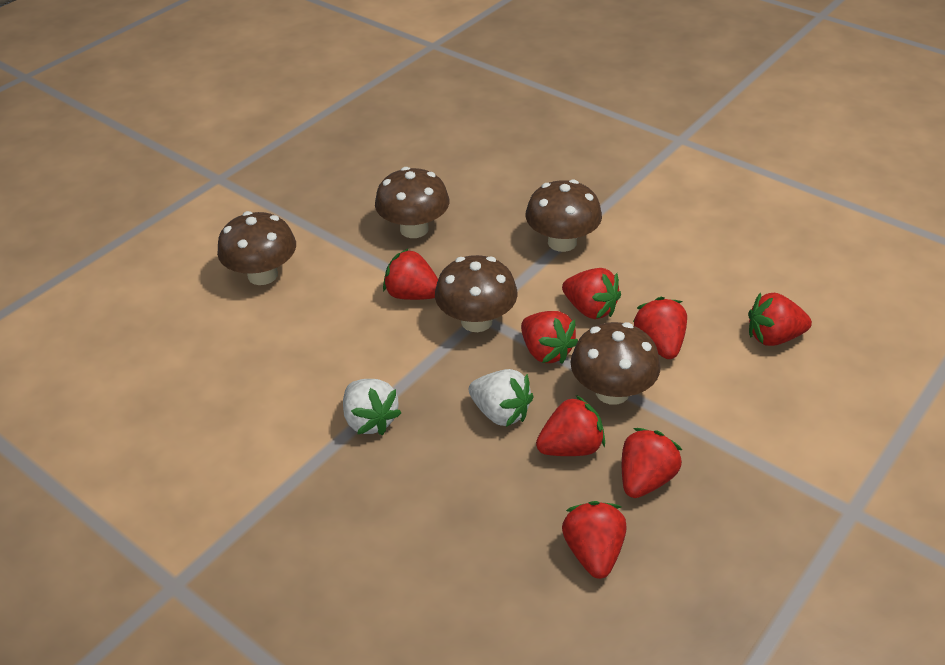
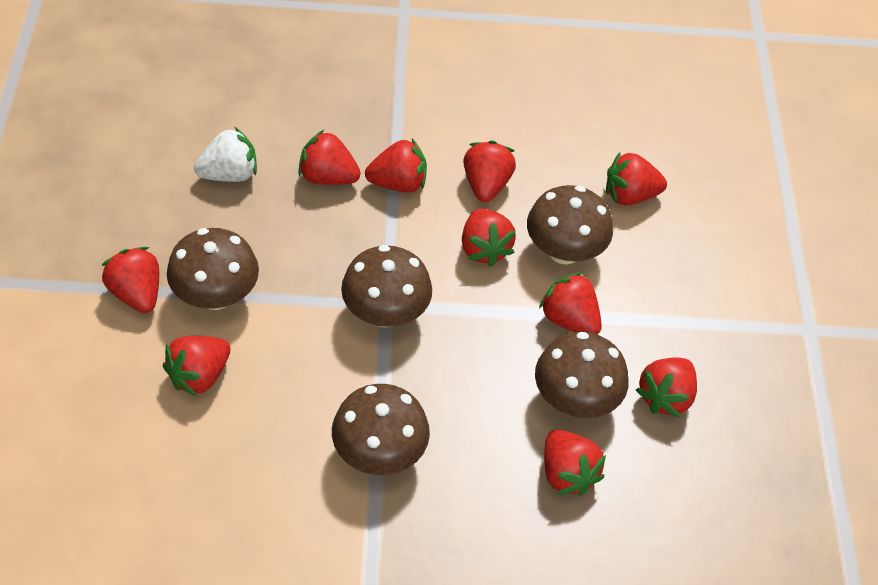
red strawberry: [383,249,438,300] [521,311,578,364] [536,395,605,456] [562,268,621,319] [562,501,627,579] [622,428,682,498] [633,297,687,359] [748,293,812,346] = 8 -> [101,247,159,313] [163,336,231,397] [298,130,361,185] [365,139,427,193] [462,208,516,267] [463,140,516,202] [539,272,602,335] [544,430,606,496] [606,152,667,206] [636,358,697,418] = 10
white strawberry: [343,379,401,435] [469,369,533,427] = 2 -> [194,127,257,182] = 1

